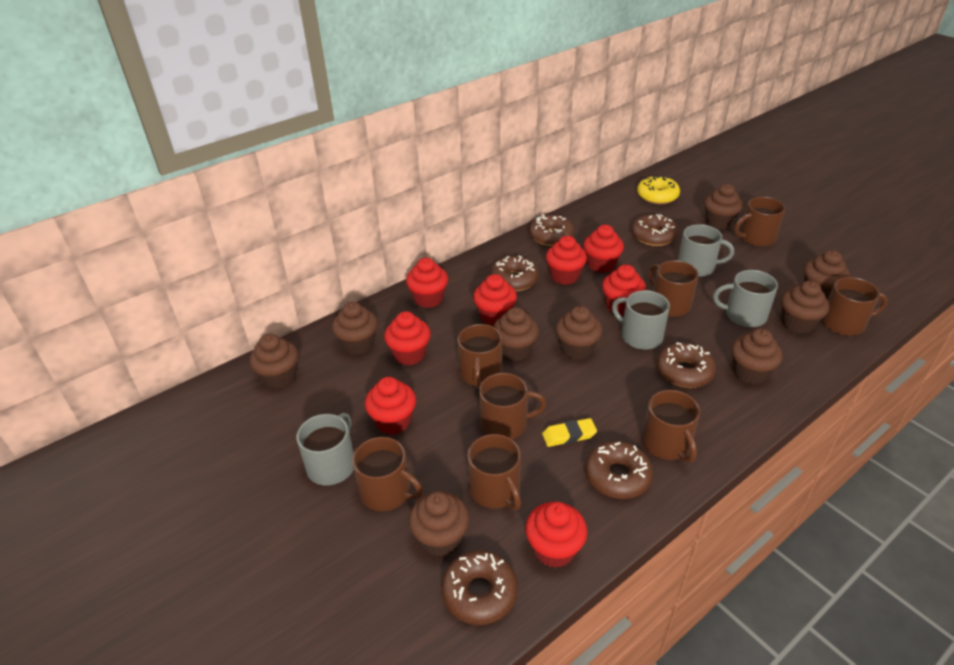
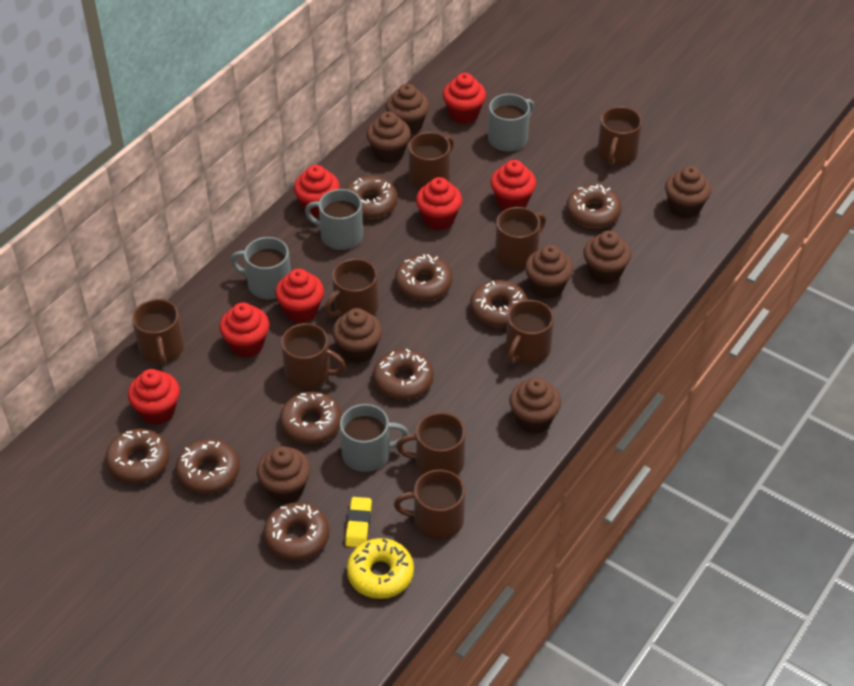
brown cupcake: [250,334,298,389] [332,302,378,355] [409,491,469,556] [493,307,539,361] [555,306,602,360] [704,184,743,230] [731,328,783,385] [781,281,829,334] [804,250,850,300] = 9 -> [257,446,311,503] [332,308,382,363] [366,111,411,163] [386,84,429,134] [509,377,561,434] [525,245,573,299] [583,231,631,284] [665,166,711,219] = 8
brown donut: [441,550,518,625] [490,255,539,291] [529,214,574,246] [585,441,653,499] [632,214,678,246] [657,342,716,388] = 6 -> [105,429,169,483] [175,439,240,494] [263,502,329,561] [280,391,342,444] [345,176,397,219] [373,349,434,400] [395,254,452,301] [470,280,528,328] [566,185,622,228] = 9
brown mug: [352,437,423,511] [457,324,502,389] [468,434,521,510] [479,373,546,439] [642,390,700,463] [648,260,698,317] [734,197,786,247] [822,277,888,336] = 8 -> [132,299,184,366] [281,323,346,389] [324,259,379,317] [394,469,465,540] [396,412,465,475] [409,132,454,189] [495,207,546,268] [506,300,554,364] [597,107,642,165] = 9
red cupcake: [365,377,416,435] [384,311,431,365] [406,258,448,308] [473,274,517,325] [525,502,587,568] [546,236,587,285] [583,225,624,273] [602,264,646,316] = 8 -> [128,369,180,425] [220,302,269,357] [275,269,324,323] [294,165,340,217] [416,177,462,230] [443,73,486,124] [491,160,536,210] = 7

